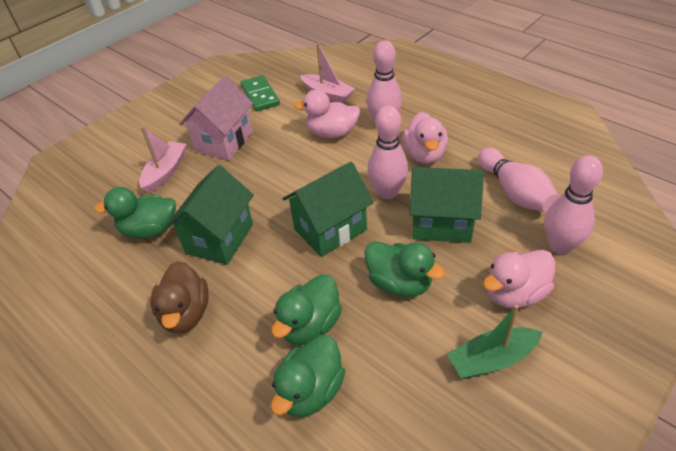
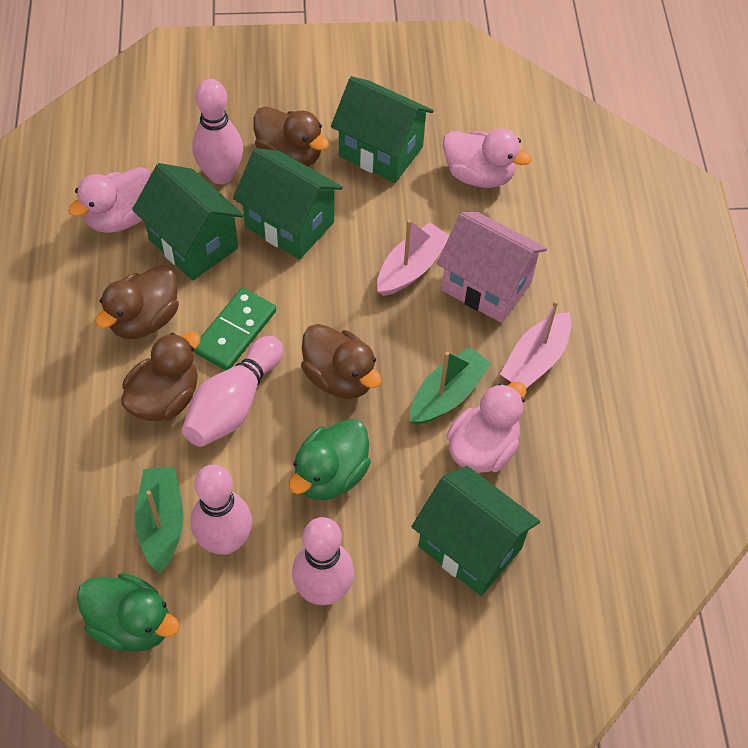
brown duck: [151,261,209,333] = 1 -> [95,265,179,339] [121,332,201,421] [253,106,329,167] [301,324,382,399] = 4
green boat: [447,305,543,379] = 1 -> [135,467,183,574] [410,346,492,425] = 2
green duck: [94,187,176,239] [271,335,345,417] [272,275,342,345] [364,241,445,297] = 4 -> [77,573,180,652] [289,419,371,500] = 2
green house: [166,165,254,265] [282,162,373,257] [409,167,484,243] = 3 -> [132,163,244,280] [233,148,343,259] [331,76,434,183] [411,466,540,596] = 4

